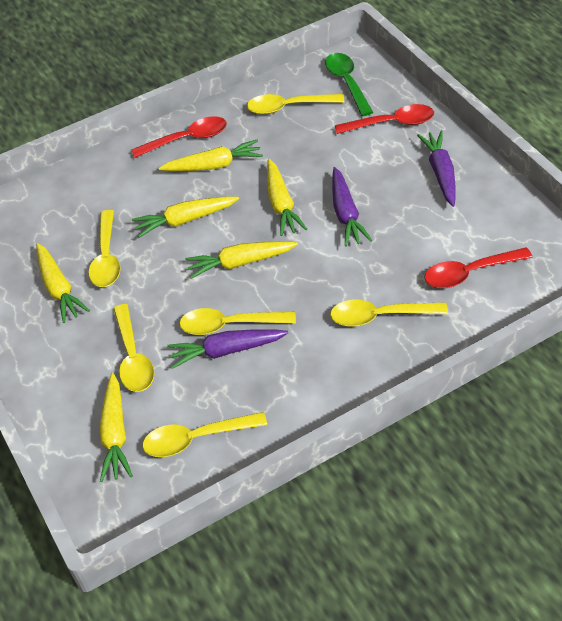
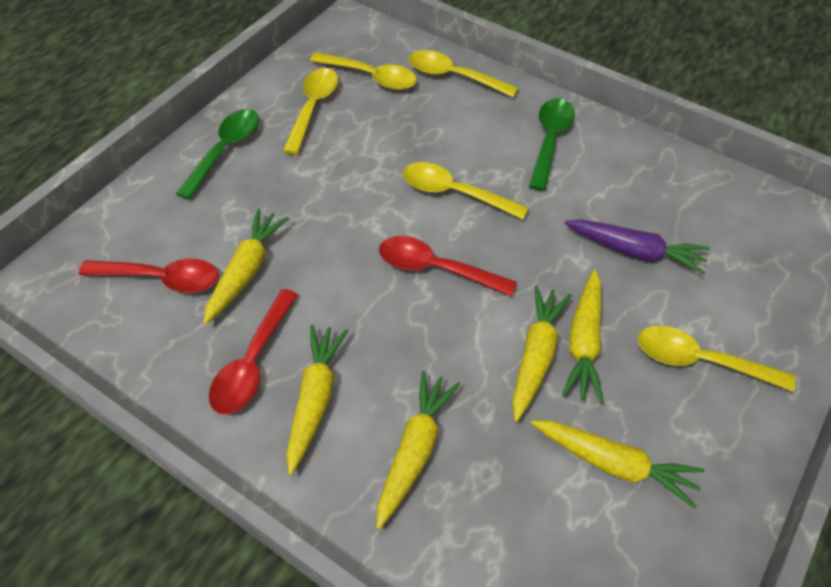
green spoon: [325,53,373,116] = 1 -> [176,109,259,200] [529,98,575,191] = 2
purple carrot: [167,329,288,369] [332,167,372,247] [417,131,456,207] = 3 -> [564,219,710,275] = 1
yellow spoon: [89,210,121,287] [113,304,154,392] [143,412,267,457] [179,308,296,335] [247,94,344,114] [330,300,448,326] = 6 -> [283,68,338,155] [310,52,417,90] [403,162,529,219] [409,50,518,97] [638,326,796,392] = 5

